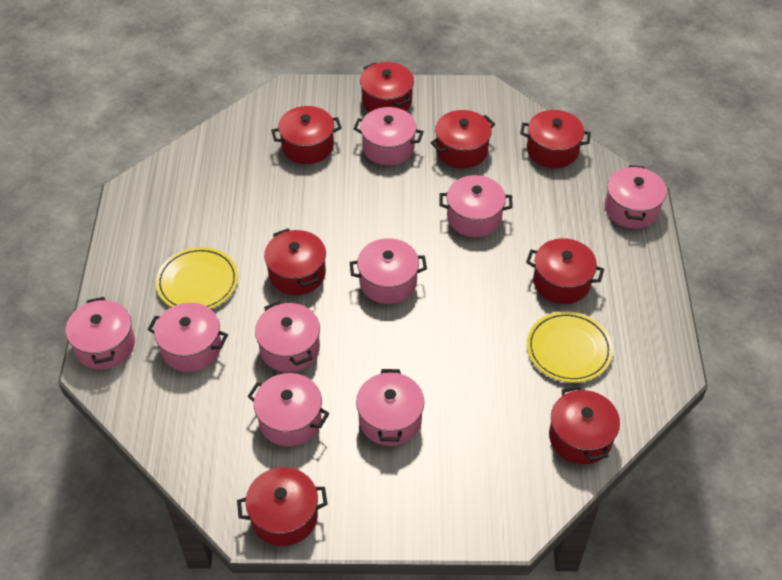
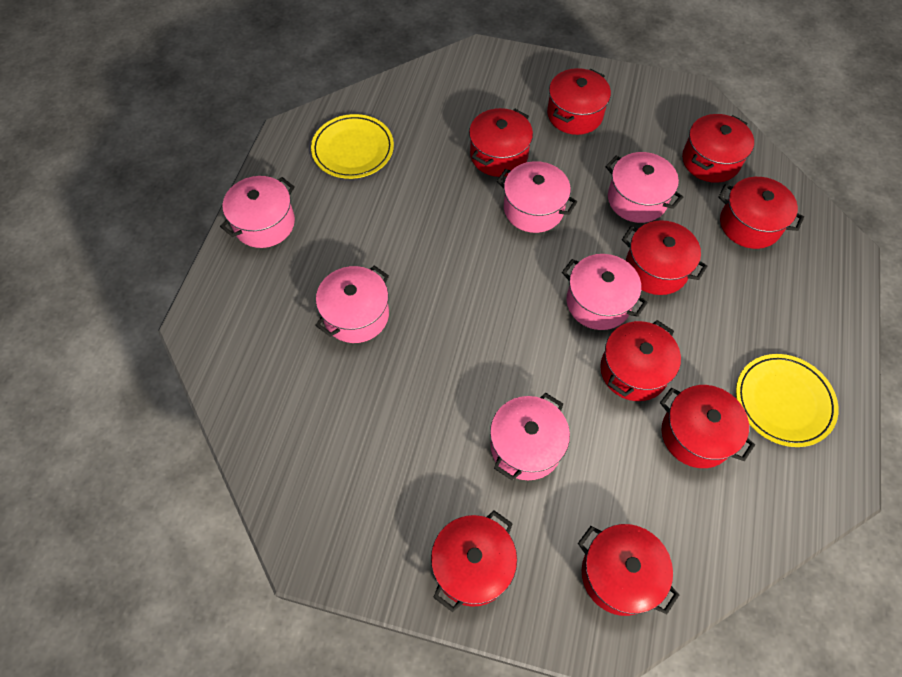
pink pot: [66,297,135,369] [147,303,228,372] [247,373,330,446] [255,301,320,372] [349,238,427,304] [353,107,424,165] [356,369,424,446] [439,175,513,237] [605,165,667,229] = 9 -> [220,176,295,248] [315,265,389,343] [490,393,570,480] [497,161,578,233] [562,254,648,330] [605,152,683,223] = 6
red pot: [237,467,327,546] [264,228,326,295] [271,106,342,164] [360,62,414,112] [431,110,495,168] [520,110,591,168] [526,238,604,304] [549,386,620,464] = 8 -> [431,510,517,612] [469,108,533,177] [547,68,611,135] [578,524,679,616] [600,320,681,401] [622,220,707,295] [660,385,755,468] [682,114,754,183] [718,177,804,249] = 9

